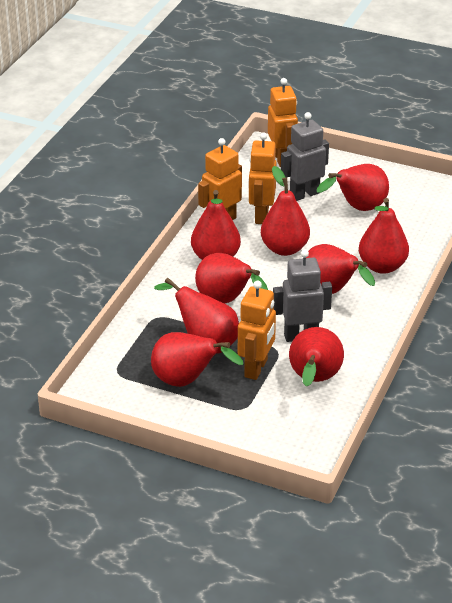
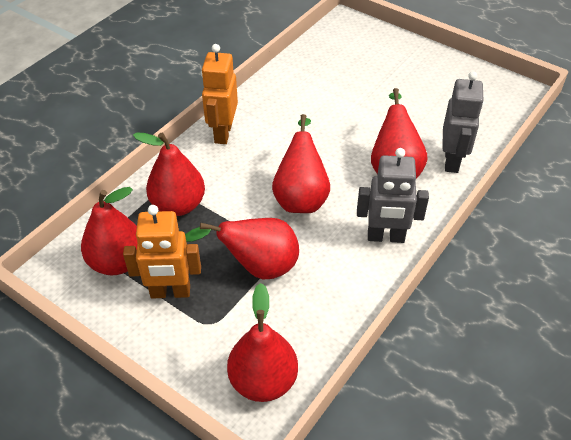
orange robot: [198,138,242,220] [238,281,276,380] [248,133,277,224] [268,78,298,167] = 4 -> [123,205,201,299] [201,44,238,144] = 2
red pear: [151,332,243,387] [154,278,239,354] [191,190,241,260] [195,253,268,304] [261,166,310,256] [289,327,344,386] [306,244,375,294] [317,164,389,211] [359,198,409,274] = 9 -> [81,187,138,276] [133,132,205,216] [185,218,299,279] [227,283,298,402] [272,114,330,213] [371,88,428,179] = 6

